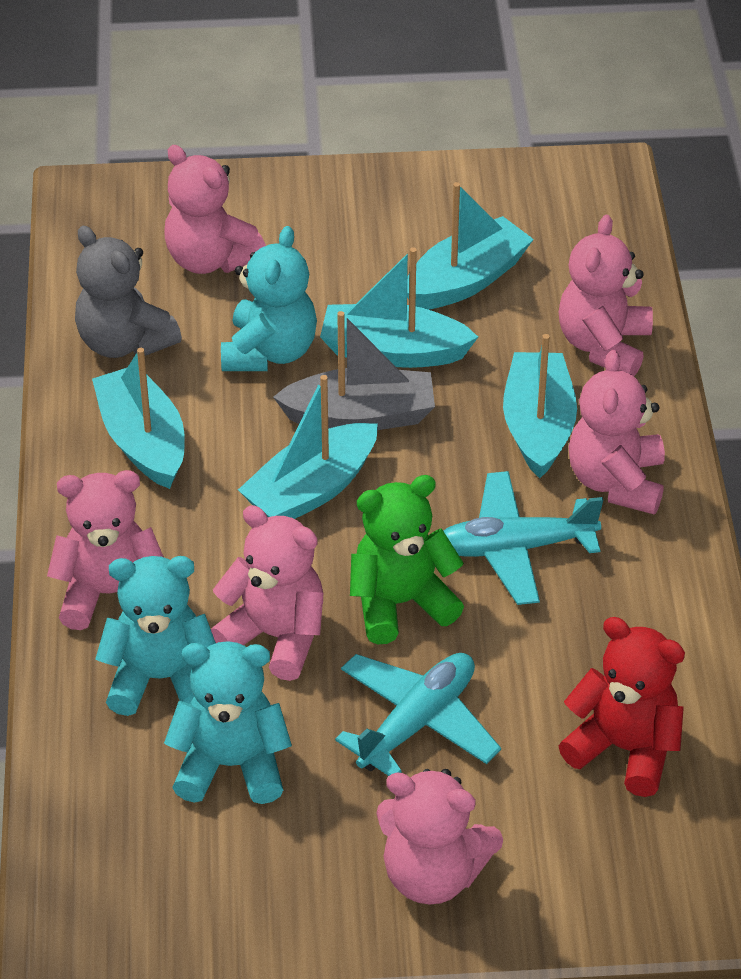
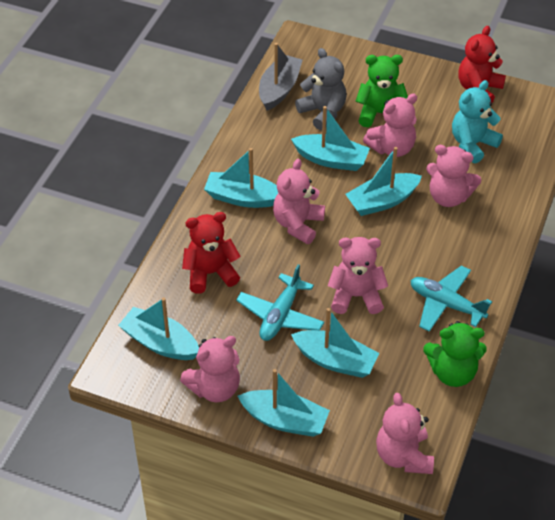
green teddy bear: [350,475,464,644] = 1 -> [356,55,408,127] [423,321,486,387] = 2
red teddy bear: [559,617,685,797] = 1 -> [182,212,241,294] [458,26,506,103] = 2
turquoise boat: [92,348,185,489] [238,375,378,519] [320,247,478,368] [407,182,534,310] [503,334,577,478] = 5 -> [118,297,199,360] [204,148,278,208] [238,369,330,437] [291,106,370,171] [291,308,379,378] [345,147,422,216] = 6
turquoise teddy bear: [95,556,216,716] [164,641,292,804] [221,226,317,371] = 3 -> [452,80,503,164] = 1

